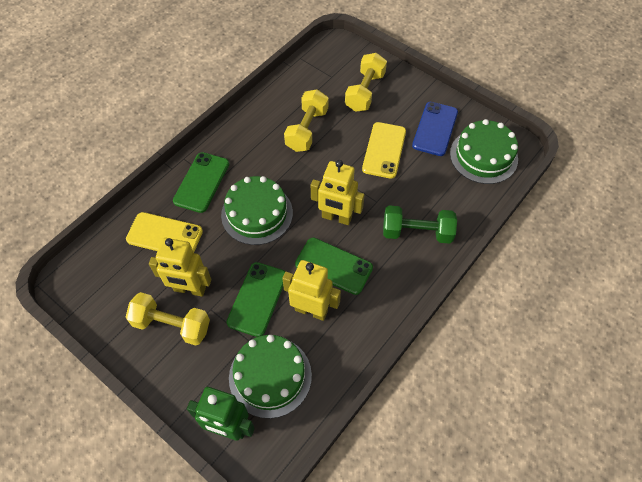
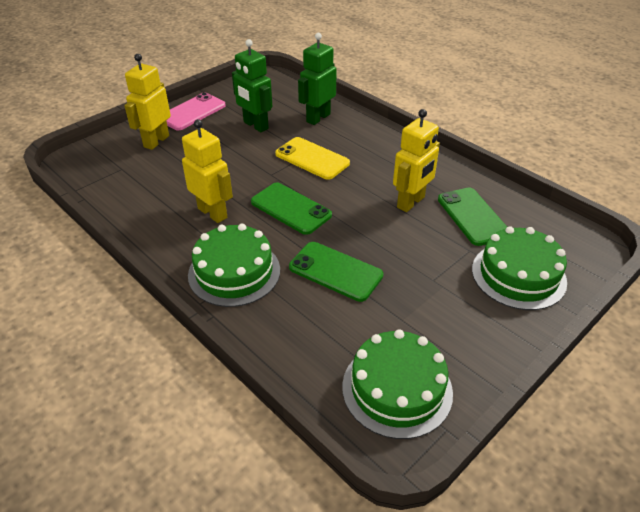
blue phone: [412,102,458,156] = 1 -> none = 0
green dumbbell: [383,205,457,244] = 1 -> none = 0
green robot: [187,387,255,441] = 1 -> [232,39,272,132] [298,33,337,125] = 2
pink phone: none = 0 -> [166,93,226,130] = 1
yellow dumbbell: [125,292,210,345] [284,89,328,152] [345,53,387,112] = 3 -> none = 0
yellow phone: [126,212,203,253] [362,122,406,179] = 2 -> [275,137,350,180] = 1

